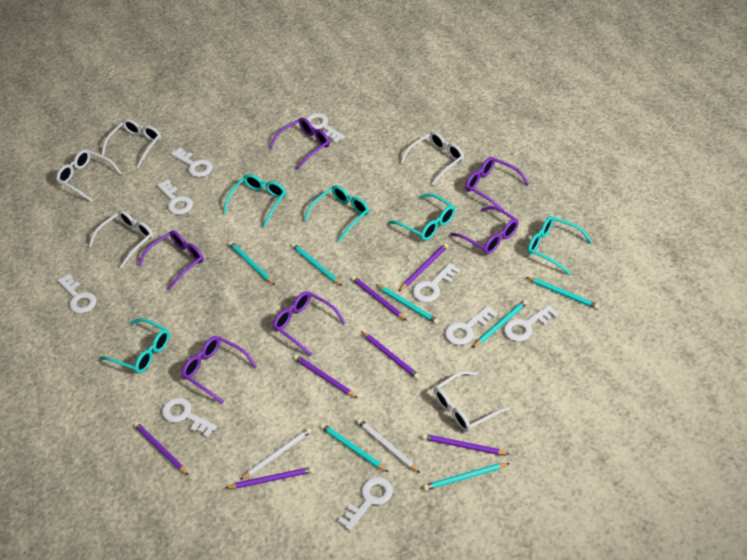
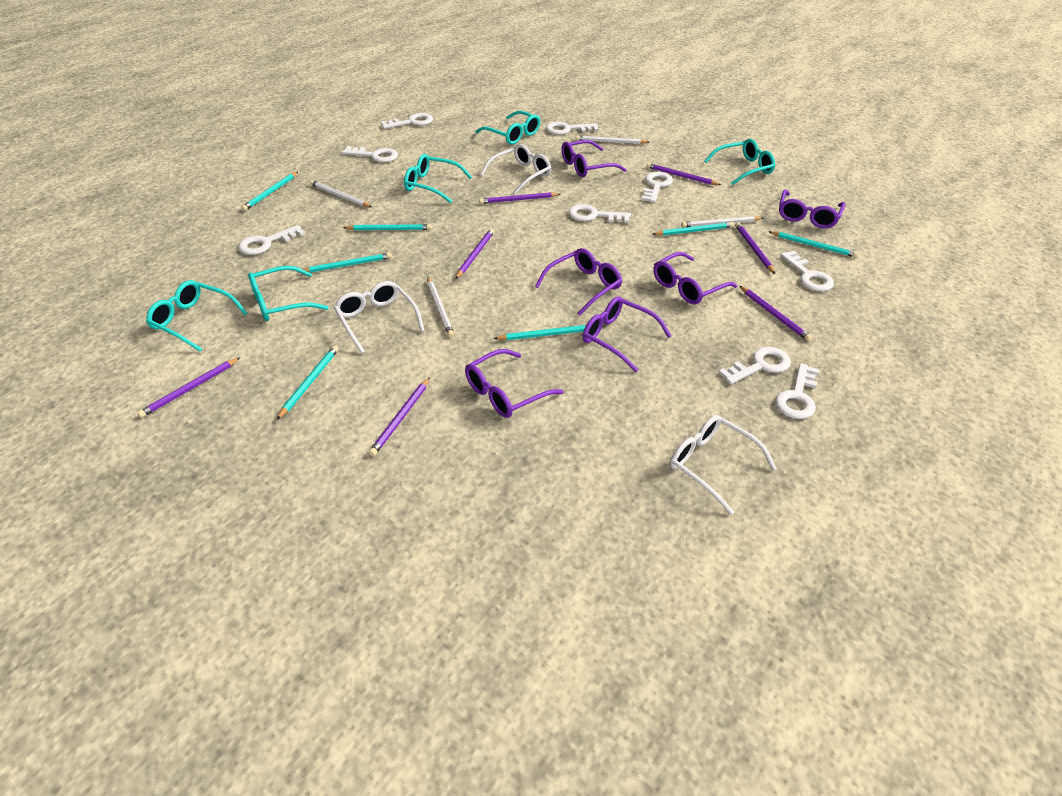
white glasses: [56,149,122,201] [88,210,154,268] [102,119,161,168] [400,131,464,185] [434,371,510,432] = 5 -> [334,281,425,354] [480,144,551,195] [670,415,777,515] = 3
white pencil: [240,428,312,480] [357,419,420,473] = 2 -> [310,180,372,207] [427,277,454,337] [576,135,649,144] [682,216,763,228] = 4

